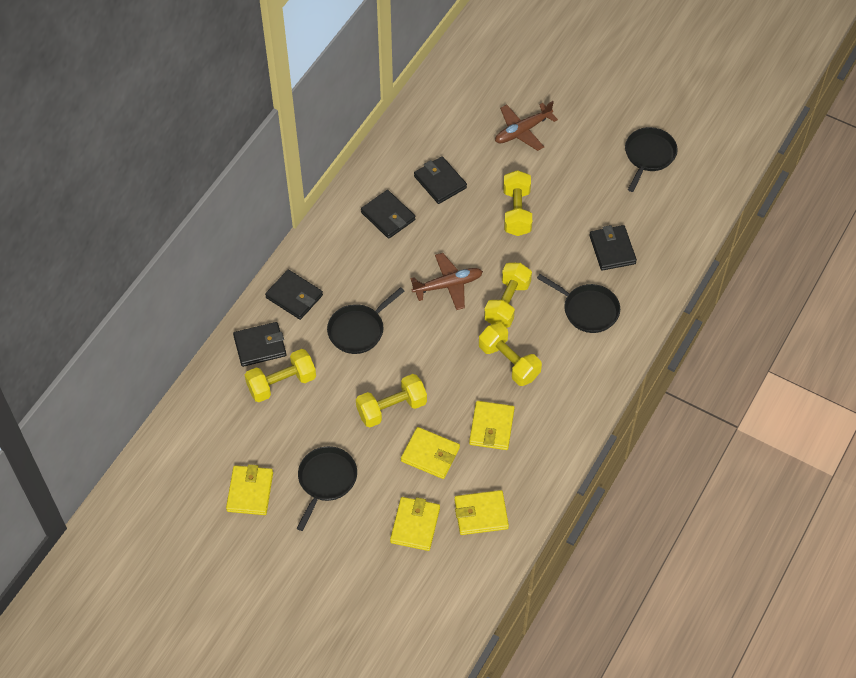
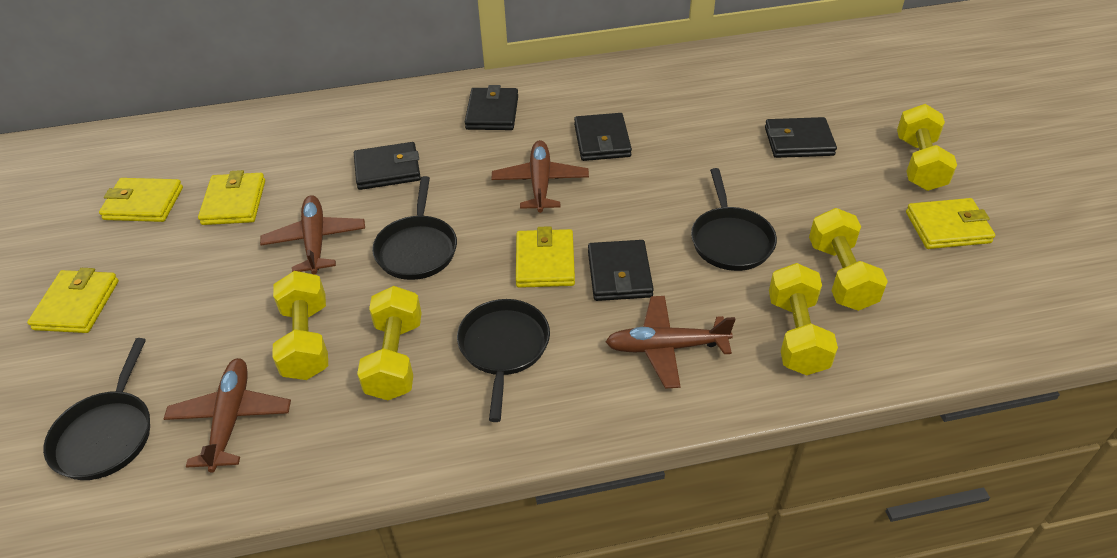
brown plane: [410,253,483,310] [495,101,558,151] = 2 -> [164,358,291,472] [260,195,365,274] [491,140,589,213] [606,296,736,389] = 4

